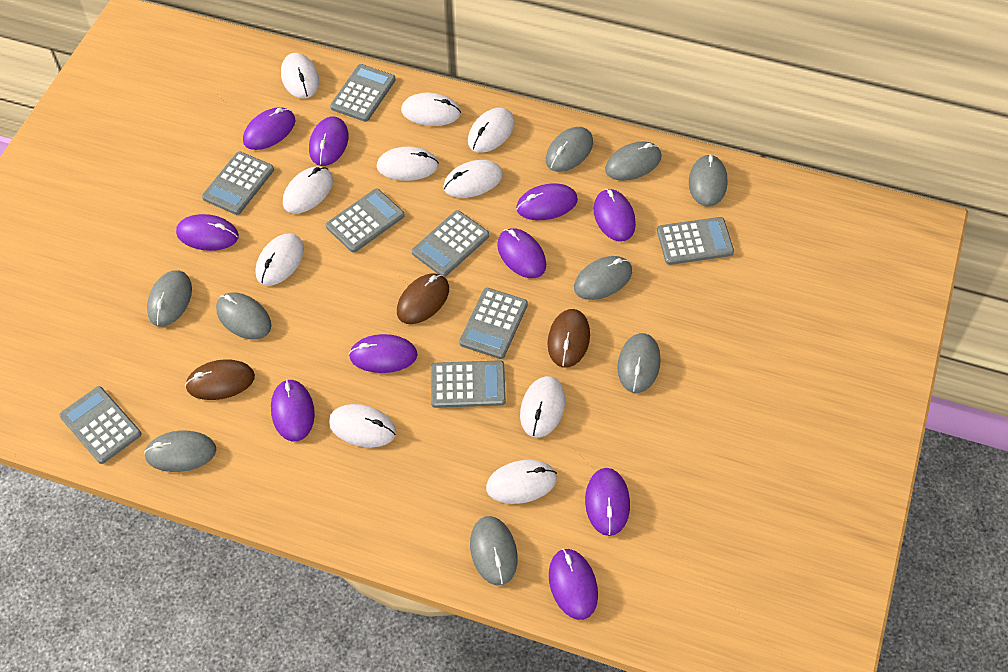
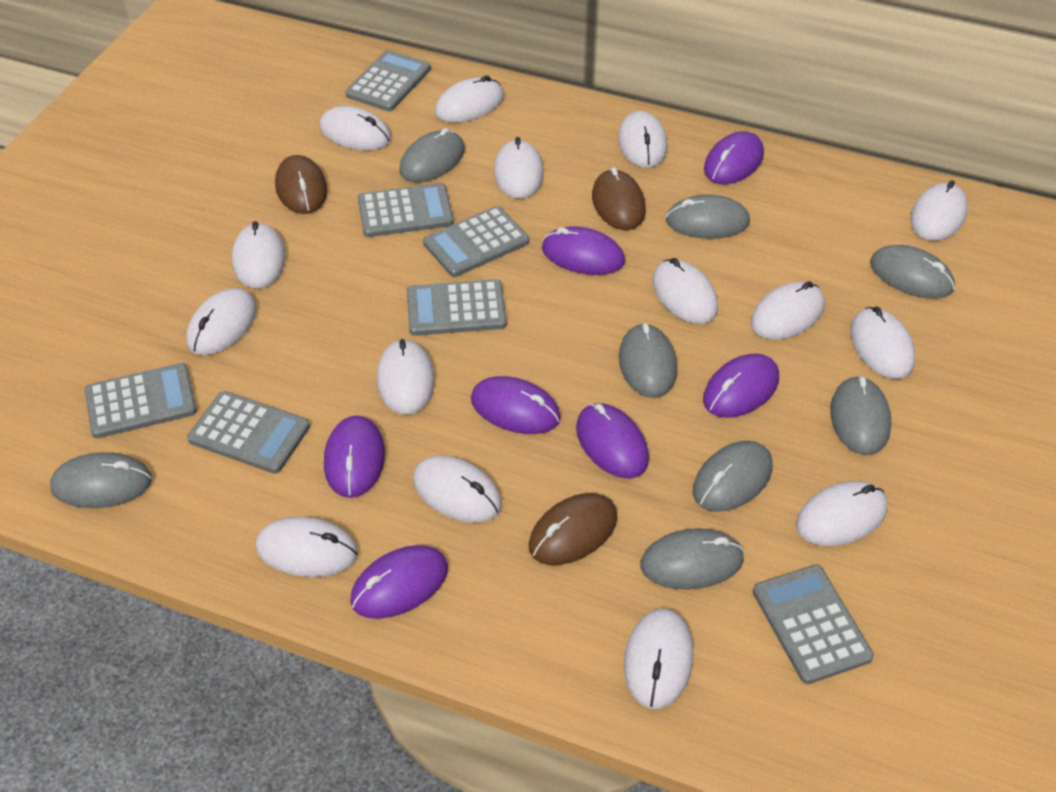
grey calculator: [59,386,141,464] [202,151,274,215] [326,189,405,253] [330,64,396,122] [412,210,489,277] [431,360,506,408] [459,288,528,359] [657,217,734,265] = 8 -> [85,363,197,438] [187,391,310,474] [346,50,431,111] [358,183,454,237] [407,279,507,336] [423,206,529,277] [753,565,874,684] = 7
grey mouse: [144,431,217,472] [147,270,192,327] [216,292,271,339] [470,516,518,585] [546,127,593,172] [574,256,632,300] [605,141,661,181] [617,333,661,393] [689,154,728,207] = 9 -> [50,452,152,508] [399,128,465,183] [619,323,677,398] [640,528,744,590] [666,195,750,239] [693,441,772,512] [830,376,891,455] [870,245,955,299] = 8
purple mouse: [176,214,239,251] [243,107,296,150] [271,379,315,442] [309,116,348,166] [349,334,418,373] [497,228,546,278] [516,183,578,220] [549,549,598,620] [585,468,630,536] [594,189,636,242] = 10 -> [324,415,385,498] [350,545,448,619] [471,376,561,434] [542,226,625,275] [576,403,649,479] [703,354,779,418] [704,131,764,184] = 7
white mouse: [255,234,304,286] [281,53,319,99] [283,167,333,213] [329,404,396,447] [377,147,439,181] [401,93,461,126] [443,160,503,198] [468,108,515,153] [486,460,557,504] [520,376,565,438] = 10 -> [186,288,257,355] [232,221,286,288] [256,517,358,577] [320,106,391,150] [377,339,435,415] [413,455,502,523] [435,76,504,123] [494,137,544,199] [618,111,668,168] [624,609,694,709] [652,258,718,324] [751,281,825,340] [796,481,888,546] [850,307,915,379] [910,180,968,241] = 15

